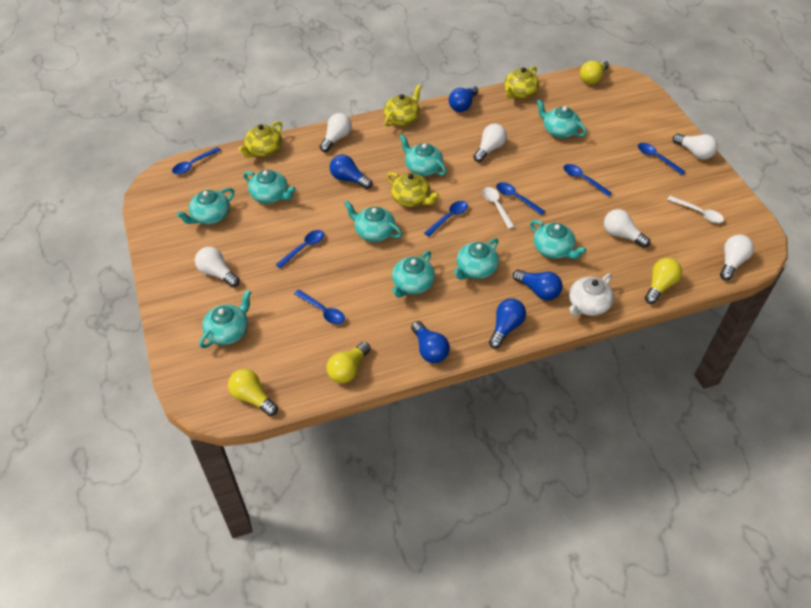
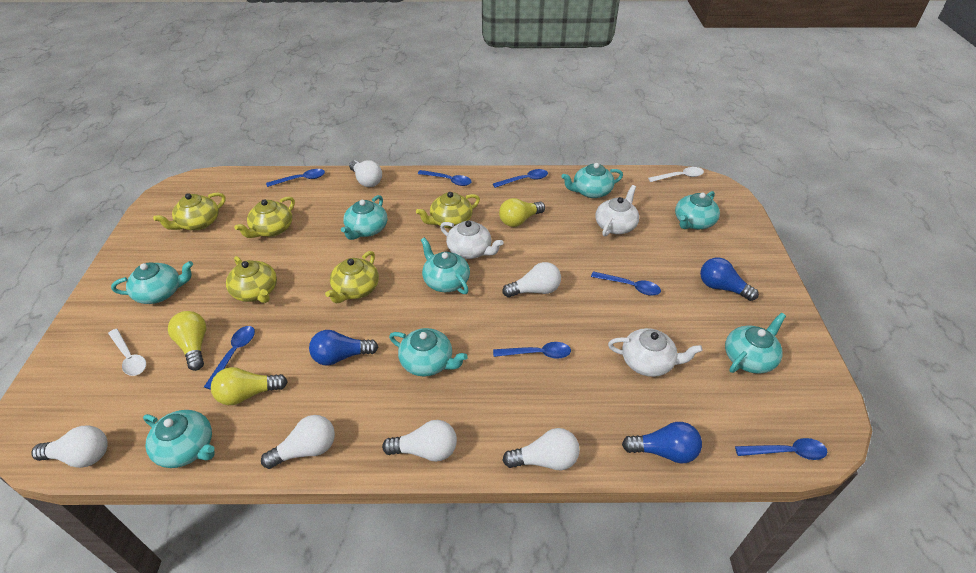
blue light bulb: [330,155,373,189] [411,321,450,363] [449,86,478,112] [489,298,526,349] [513,269,562,300] = 5 -> [309,330,378,365] [622,422,702,464] [700,257,759,301] = 3
turquoise teapot: [176,188,234,225] [199,290,251,348] [243,170,296,204] [344,200,402,242] [392,251,435,298] [399,134,447,176] [454,238,499,280] [530,220,587,259] [537,99,587,138] = 9 -> [111,261,193,304] [143,410,215,468] [341,195,387,240] [389,328,468,377] [421,237,470,294] [561,163,623,198] [675,191,720,229] [725,313,786,374] = 8
white teapot: [569,273,614,316] = 1 -> [440,221,503,259] [595,185,639,236] [608,328,703,377] = 3
yellow light bulb: [228,369,278,416] [326,342,371,383] [580,60,609,84] [645,258,682,304] = 4 -> [168,311,206,371] [211,367,288,405] [499,198,545,227] = 3
yellow teapot: [238,121,282,158] [384,84,422,127] [387,172,439,207] [504,66,539,99] = 4 -> [153,192,225,230] [226,256,277,303] [234,196,295,238] [325,251,379,303] [416,192,480,228] = 5

